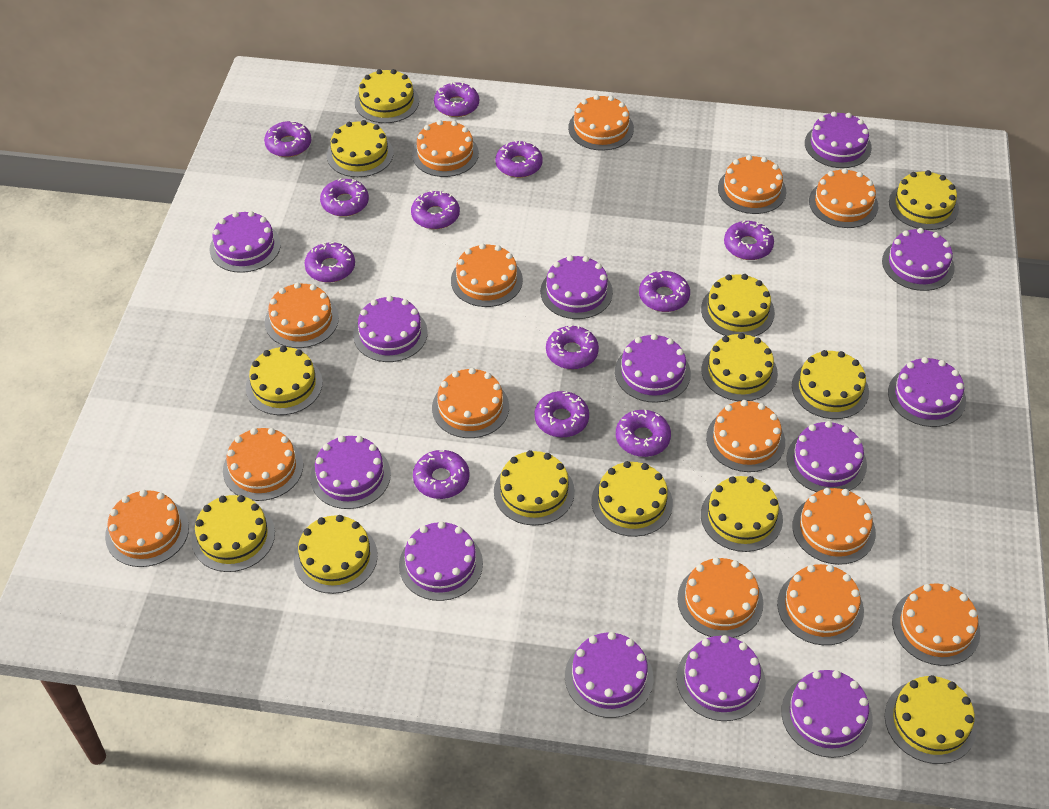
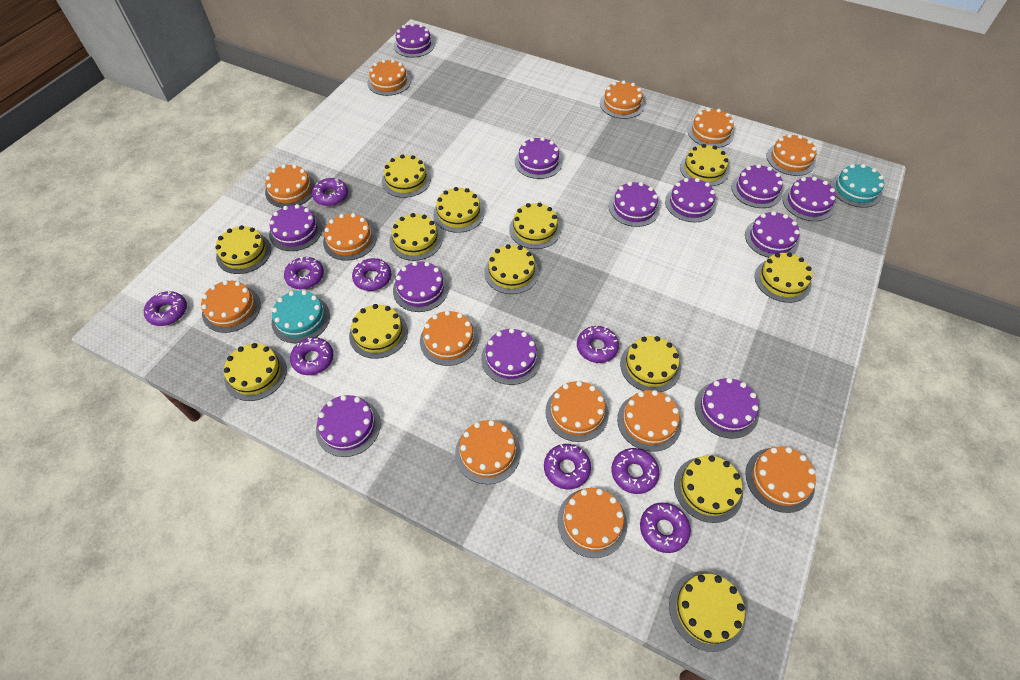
orange cake: [105,490,189,567] [223,428,303,501] [265,283,339,348] [412,120,479,177] [432,368,509,438] [451,243,523,307] [568,95,634,151] [677,557,763,638] [706,400,785,472] [718,155,786,214] [777,564,864,645] [792,488,876,565] [809,168,878,228] [892,584,980,666] = 14 -> [201,280,261,333] [265,164,315,208] [323,213,376,261] [368,59,411,96] [420,310,479,366] [455,420,521,484] [545,381,609,442] [557,488,627,558] [600,80,644,119] [617,390,682,452] [687,108,734,148] [745,446,816,513] [766,134,817,176] = 13
purple cake: [210,211,281,273] [310,436,391,509] [353,296,428,362] [399,521,483,601] [540,255,613,319] [565,632,654,718] [615,334,691,403] [676,635,766,721] [781,670,873,758] [786,421,867,492] [805,111,872,168] [882,228,955,291] [888,357,966,427] = 13 -> [269,204,322,251] [316,395,381,457] [393,261,449,312] [394,23,435,57] [481,328,541,385] [515,137,563,179] [609,182,660,227] [665,178,716,222] [695,378,759,439] [732,164,783,208] [745,211,800,258] [782,177,836,221] = 12
purple donut: [264,121,311,157] [304,242,355,283] [320,178,369,217] [411,190,460,229] [413,450,470,499] [434,82,479,117] [495,140,543,178] [535,391,589,437] [546,325,599,369] [616,410,671,457] [639,270,690,312] [724,220,774,260] = 12 -> [144,291,187,326] [284,257,324,289] [290,337,334,375] [312,178,348,206] [352,258,391,291] [544,444,591,489] [577,326,619,363] [611,448,659,494] [640,503,691,553] = 9
turquoise cake: none = 0 -> [272,290,330,343] [830,164,884,208] = 2

